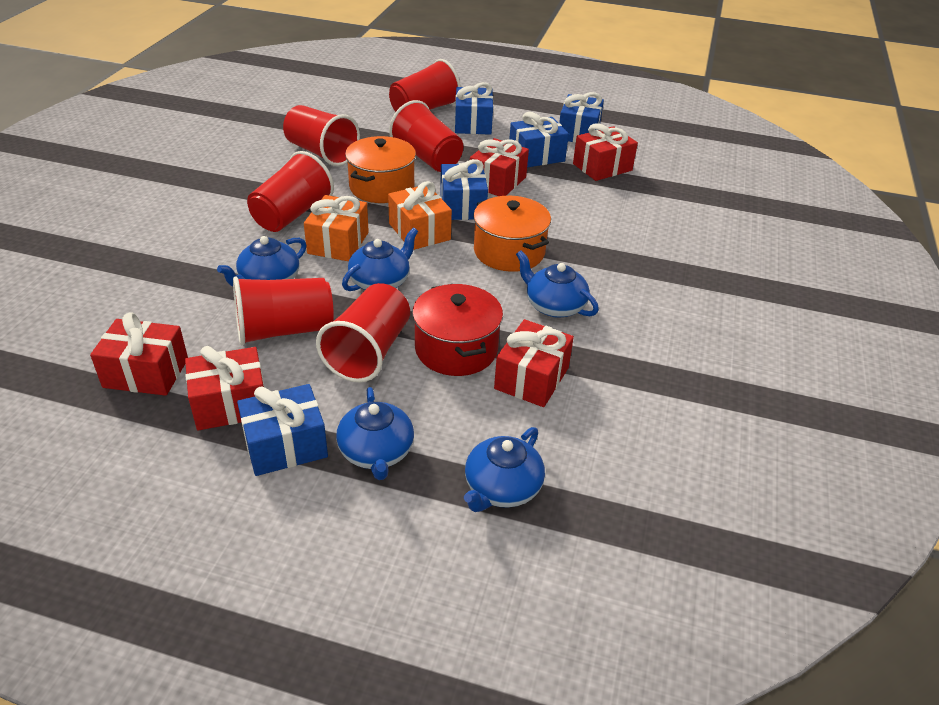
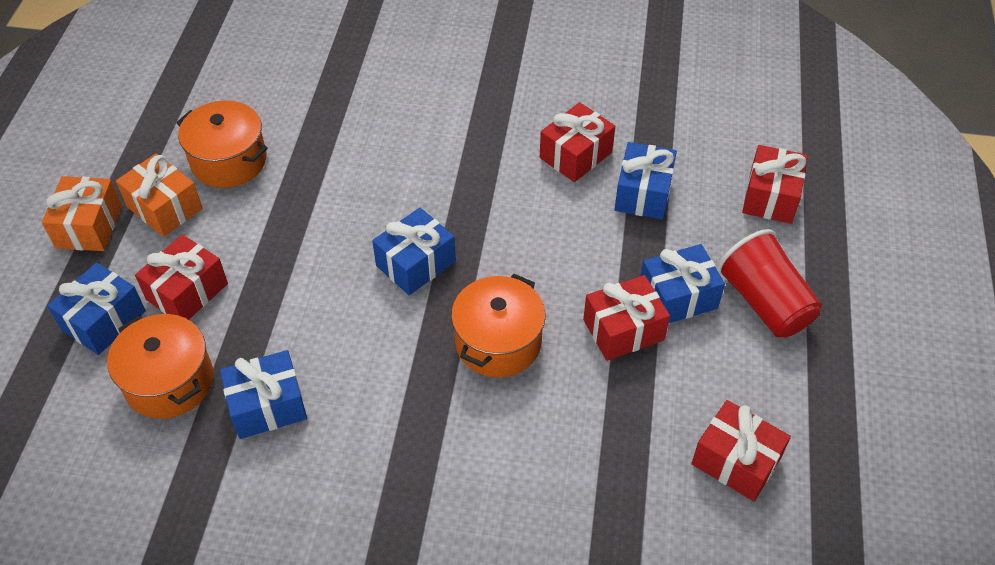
blue teapot: [217,236,306,286] [336,387,414,480] [342,228,418,291] [464,427,545,512] [516,250,599,318] = 5 -> none = 0
orange pot: [345,136,416,203] [473,196,551,272] = 2 -> [107,314,214,419] [176,100,268,188] [451,274,546,377] = 3
red cup: [233,276,334,345] [247,151,334,232] [283,105,360,166] [316,283,410,383] [389,59,461,112] [389,100,463,172] = 6 -> [717,229,822,338] = 1
red pot: [412,284,503,376] = 1 -> none = 0

